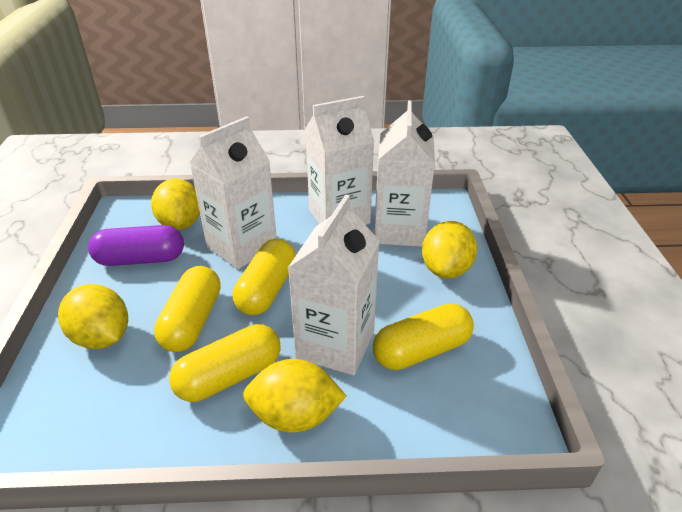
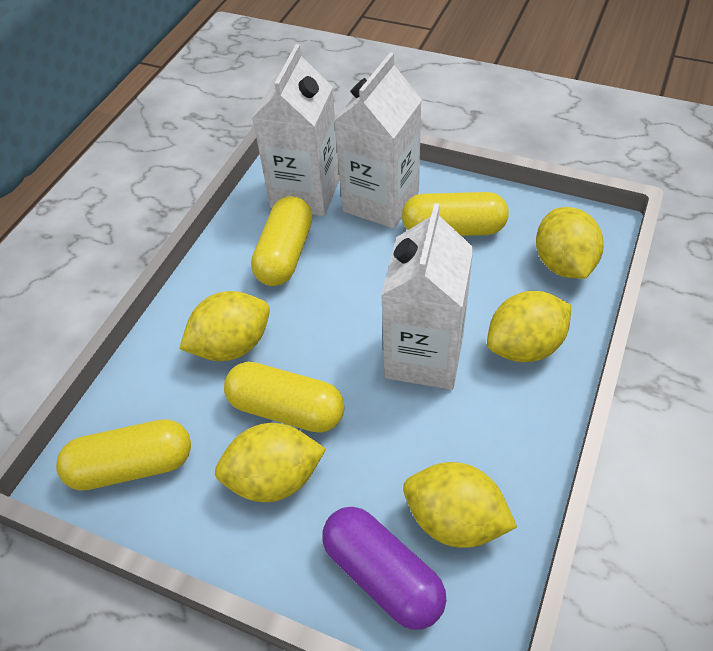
white carton: [189,116,277,269] [288,194,380,376] [305,96,375,225] [374,101,435,247] = 4 -> [252,44,340,216] [334,52,422,229] [381,203,474,390] = 3
yellow lemon: [58,284,128,349] [151,179,200,230] [243,359,347,432] [422,221,477,278] = 4 -> [179,291,270,361] [215,423,326,502] [403,462,517,548] [487,291,571,362] [536,207,604,279] = 5

